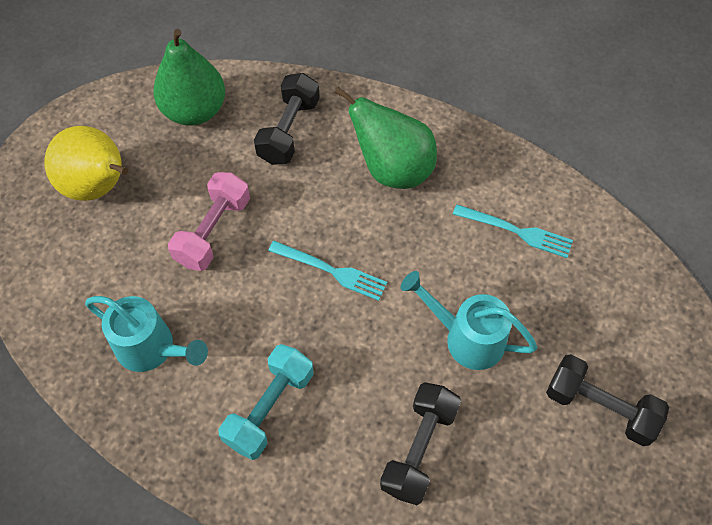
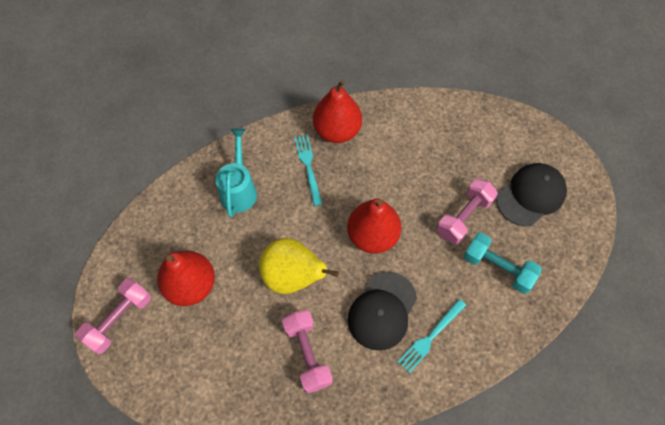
black cap: none = 0 -> [348,272,417,351] [496,163,567,227] = 2
black dumbbell: [254,73,320,165] [380,382,461,505] [546,354,669,446] = 3 -> none = 0
green pear: [153,29,225,126] [334,87,437,189] = 2 -> none = 0
pink dumbbell: [168,172,250,271] = 1 -> [76,278,151,354] [282,310,333,393] [437,178,498,245] = 3
red pear: none = 0 -> [157,250,215,306] [313,80,362,143] [347,198,401,254] = 3
turquoise watering can: [85,296,208,372] [401,271,538,370] = 2 -> [216,128,257,217] = 1

